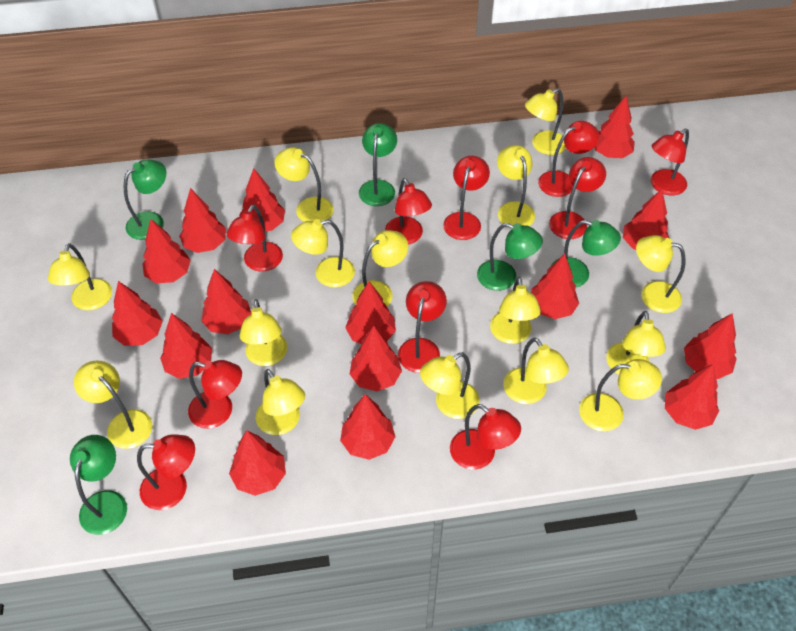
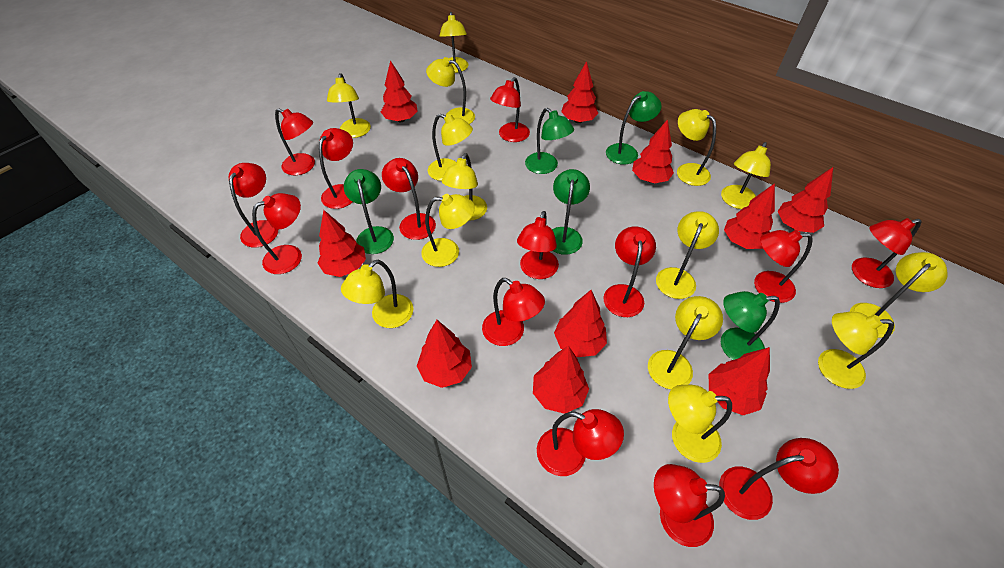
red lamp: [137,434,195,510] [188,360,242,429] [227,205,283,272] [385,178,432,245] [398,281,447,373] [443,156,490,240] [450,404,521,470] [538,121,599,197] [549,157,606,239] [651,129,689,195] = 10 -> [229,163,278,248] [252,193,302,274] [275,108,315,175] [319,128,353,209] [382,158,436,240] [482,278,545,346] [490,77,530,142] [517,211,559,279] [537,409,624,476] [603,226,656,317] [654,464,725,547] [719,438,839,520] [754,230,813,303] [852,218,922,288] = 14
red tree: [112,281,163,346] [142,219,191,283] [160,313,212,379] [179,188,226,253] [201,269,251,334] [229,430,286,496] [239,168,285,231] [340,394,395,460] [345,282,396,344] [350,326,402,391] [531,254,579,319] [594,96,635,158] [623,189,669,250] [665,364,719,430] [684,313,737,379] = 15 -> [318,210,366,277] [381,60,418,122] [417,320,472,388] [533,345,589,414] [554,290,607,357] [561,61,598,123] [632,119,674,183] [709,347,770,415] [724,183,775,249] [777,167,833,233] = 10
yellow lamp: [48,243,112,311] [74,360,152,449] [239,299,287,366] [256,369,305,435] [275,147,334,222] [291,219,355,288] [352,230,408,306] [420,352,479,419] [490,277,541,344] [497,145,535,228] [503,337,569,404] [525,88,566,155] [579,359,662,431] [606,311,666,375] [636,235,686,313] = 15 -> [327,73,371,138] [341,260,413,328] [421,194,475,267] [426,57,475,124] [428,114,473,181] [440,12,468,73] [441,153,487,221] [648,296,723,389] [656,211,719,299] [668,385,732,463] [677,109,716,186] [721,142,771,209] [818,312,894,389] [850,252,948,338] = 14

